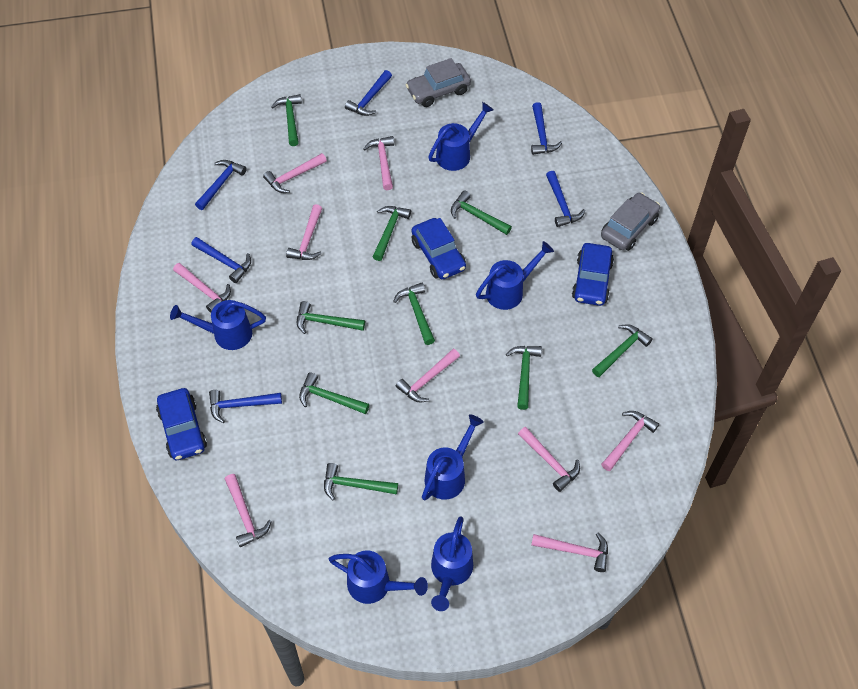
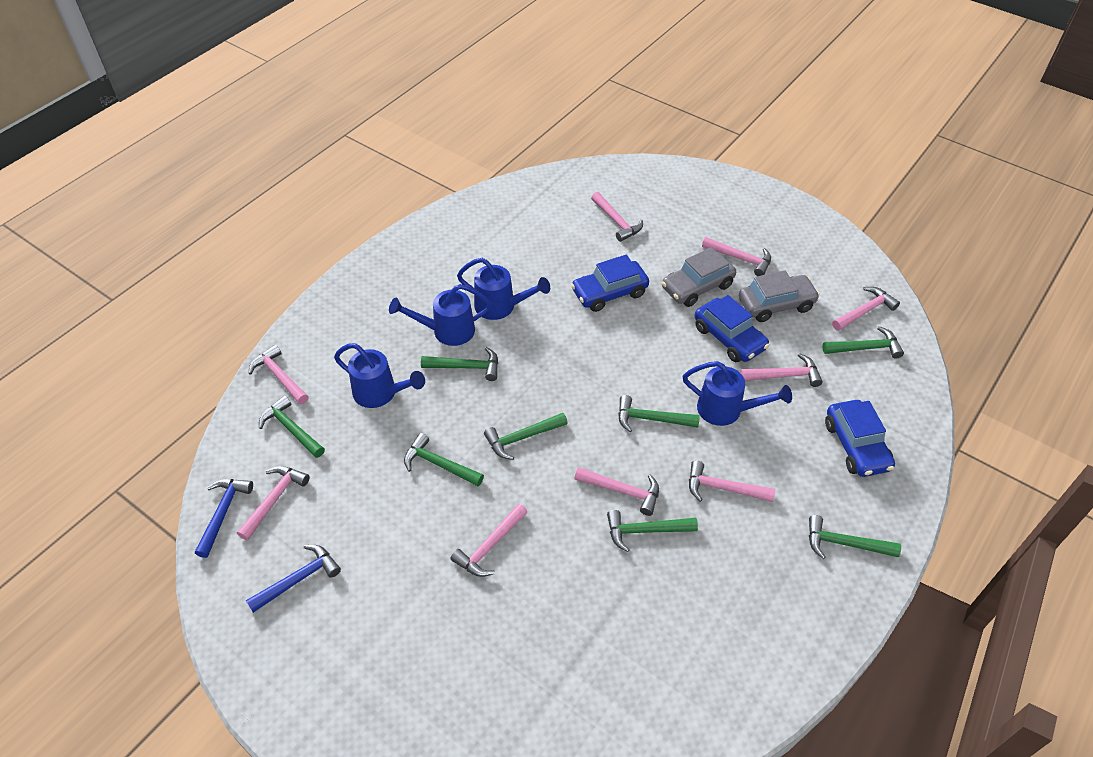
blue hammer: [191,237,251,283] [195,160,247,210] [209,390,282,423] [345,70,392,116] [531,102,562,155] [546,171,585,227] = 6 -> [195,479,253,558] [246,545,341,613] = 2
blue watering can: [170,300,266,350] [329,551,428,604] [422,414,484,500] [428,102,493,171] [431,516,473,611] [476,241,554,310] = 6 -> [334,343,425,408] [389,284,492,346] [457,258,550,320] [683,361,792,426] = 4
green hammer: [271,94,302,146] [297,301,365,334] [299,372,369,414] [324,463,398,500] [372,206,411,261] [393,283,435,345] [451,190,512,235] [506,346,542,410] [592,324,653,377] = 9 -> [259,395,325,458] [404,433,484,486] [421,347,498,381] [484,413,568,460] [607,510,698,552] [618,395,700,432] [809,515,901,559] [823,326,904,359] = 8

